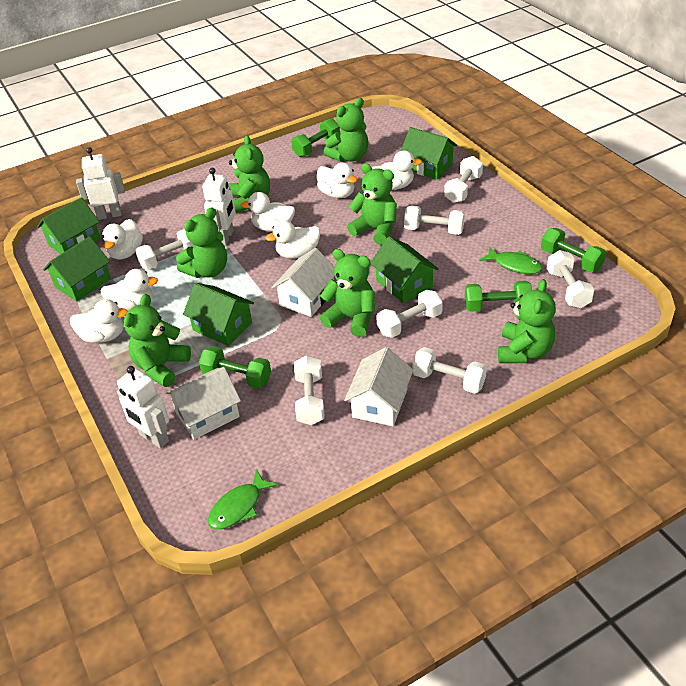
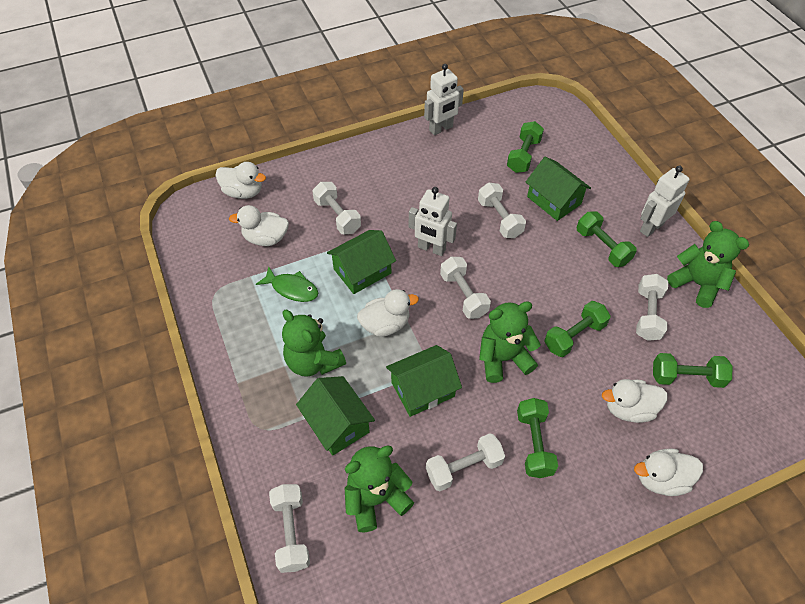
green dumbbell: [199,346,271,389] [291,118,340,157] [465,281,532,312] [541,228,606,272] = 4 -> [507,121,544,173] [517,398,558,478] [544,301,611,357] [577,211,637,267] [653,353,732,388] = 5
green fish: [208,469,278,529] [480,246,542,274] = 2 -> [256,266,318,302] = 1
green house: [37,197,101,254] [43,236,111,301] [183,283,254,346] [371,236,438,303] [401,127,457,180] = 5 -> [296,376,375,456] [327,230,396,294] [386,345,462,417] [526,157,591,221] = 4
green teddy bear: [124,294,191,387] [176,207,227,278] [229,135,270,213] [320,249,375,337] [324,98,368,162] [347,163,397,245] [498,279,556,363] = 7 -> [282,310,346,377] [345,445,414,532] [479,301,541,383] [667,221,749,308] = 4
white duck: [70,299,128,343] [101,269,158,311] [102,219,143,260] [241,192,295,232] [266,220,320,259] [317,162,357,198] [372,150,422,190] = 7 -> [216,162,266,199] [229,205,289,246] [357,289,419,337] [602,379,668,423] [634,448,703,496] = 5
white dumbbell: [135,229,193,270] [294,355,325,425] [376,290,443,338] [404,205,465,235] [413,347,487,393] [444,156,483,203] [547,250,594,308] = 7 -> [269,484,310,573] [312,182,361,234] [426,433,505,491] [440,257,491,319] [478,182,526,238] [636,274,668,341] = 6
white house: [165,367,241,440] [271,248,335,317] [344,347,413,426] = 3 -> none = 0

